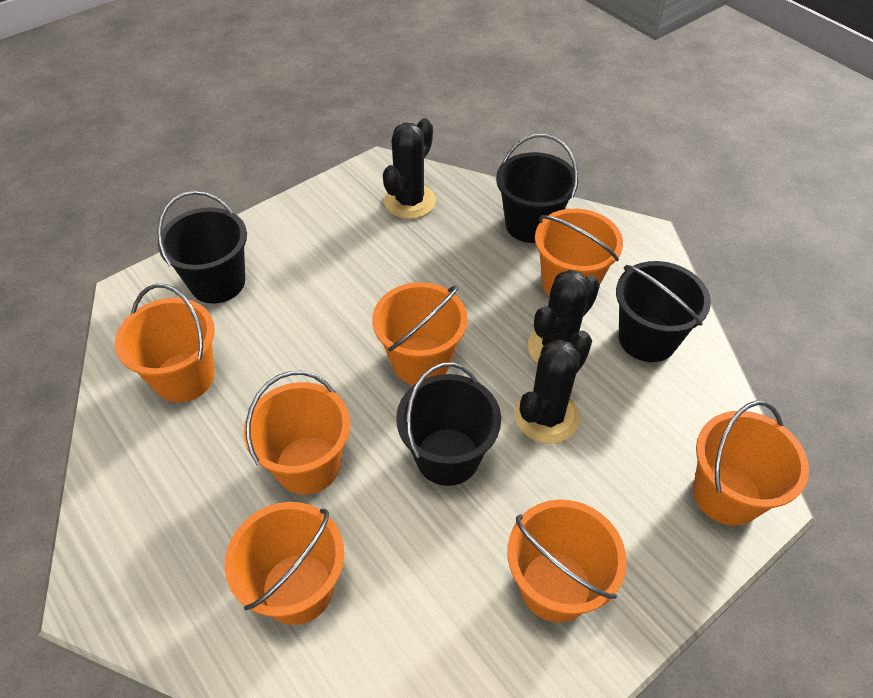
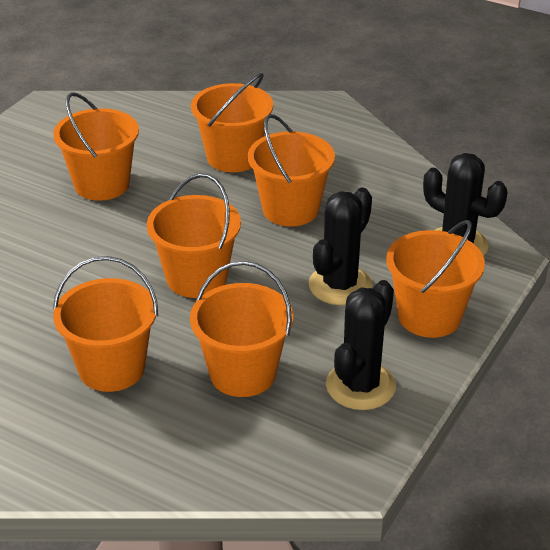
black bucket: [157,191,247,304] [396,362,501,486] [496,134,578,243] [616,261,711,362] = 4 -> none = 0

